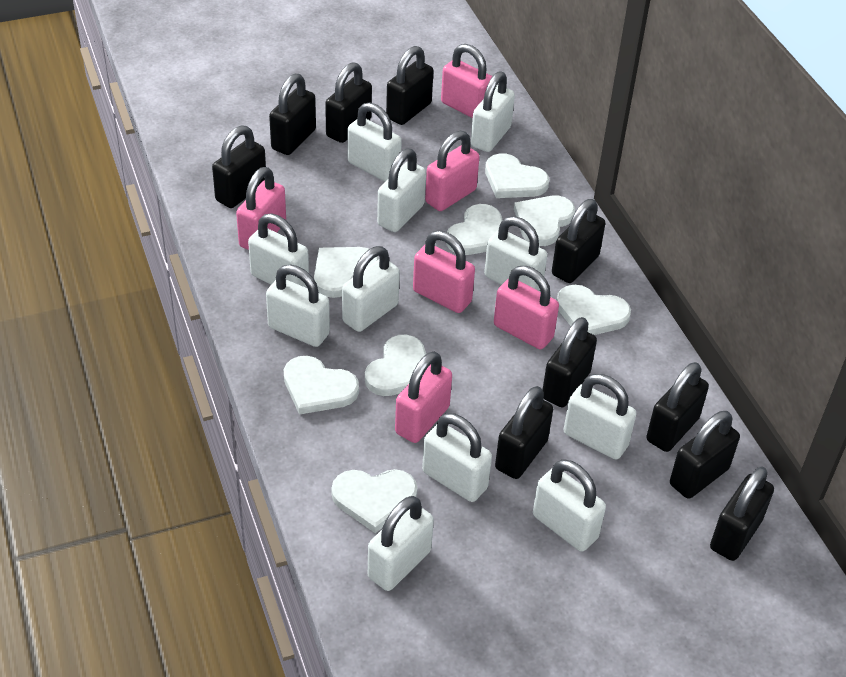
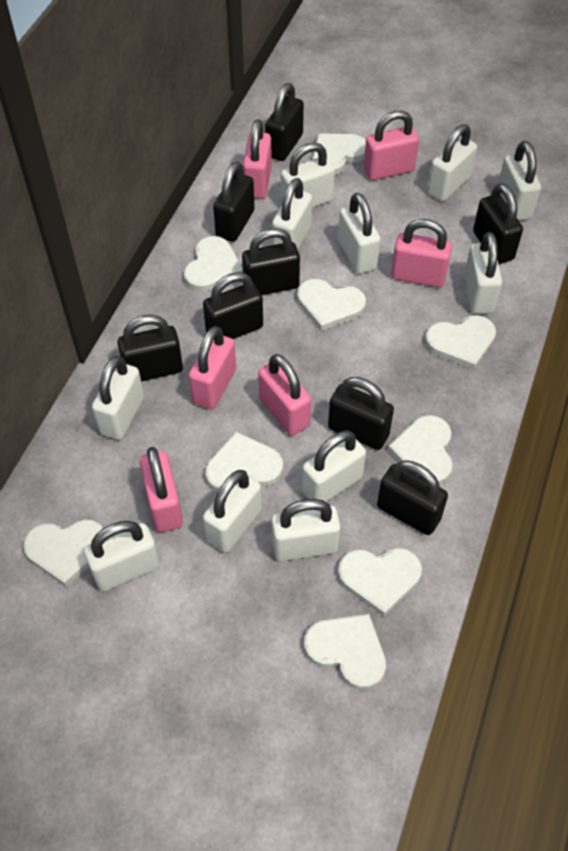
black padlock: [212,125,266,208] [269,74,316,155] [325,62,372,143] [386,46,433,125] [495,386,553,479] [543,317,597,407] [552,199,605,283] [646,362,709,452] [670,411,740,499] [710,466,774,561] = 10 -> [118,315,183,381] [203,272,263,339] [213,161,255,242] [242,228,300,295] [265,83,304,161] [328,377,394,450] [377,460,448,535] [473,183,523,264] = 8
white heart: [284,356,359,415] [314,247,379,298] [331,469,418,533] [365,335,426,396] [446,204,502,255] [485,153,549,198] [514,195,575,246] [557,285,631,335] = 8 -> [23,519,103,587] [184,236,243,292] [205,432,283,492] [297,279,366,331] [304,614,386,690] [313,133,366,175] [338,548,422,617] [388,415,453,485] [425,315,496,370] = 9

